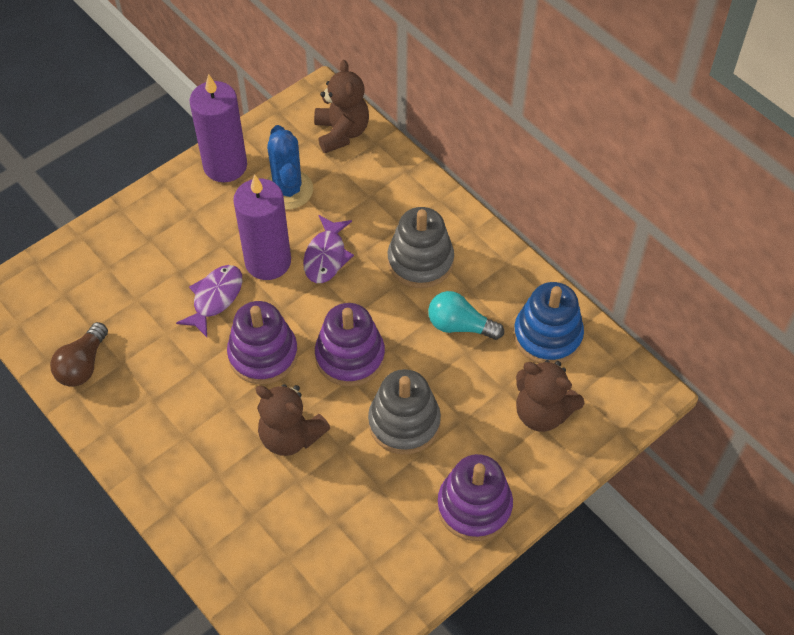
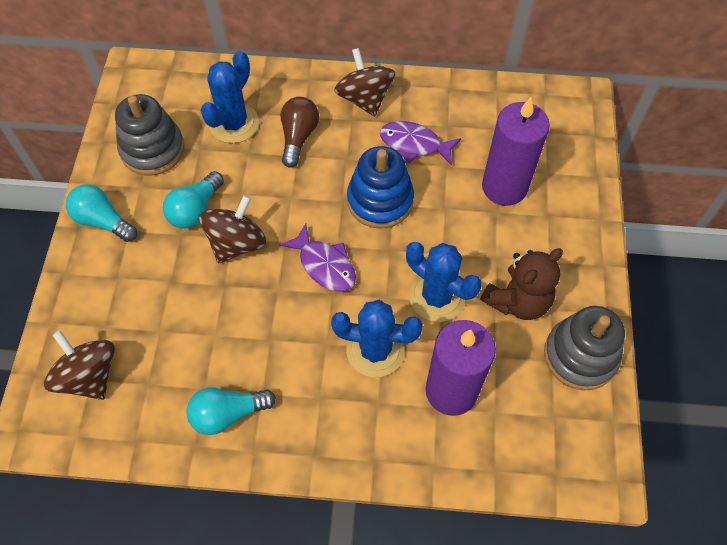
blue cactus: [267,125,313,210] = 1 -> [201,51,259,143] [331,300,423,377] [406,242,482,322] = 3
brown spinning top: none = 0 -> [44,330,115,400] [199,195,266,263] [334,48,395,117] = 3
brown teddy bear: [255,384,330,456] [314,60,369,153] [516,360,584,432] = 3 -> [480,248,563,320] = 1
purple stacking toy: [227,301,298,385] [315,303,385,387] [437,454,513,541] = 3 -> none = 0
turquoise light bulb: [428,291,504,340] = 1 -> [66,185,137,242] [163,171,224,229] [186,387,276,435] = 3

